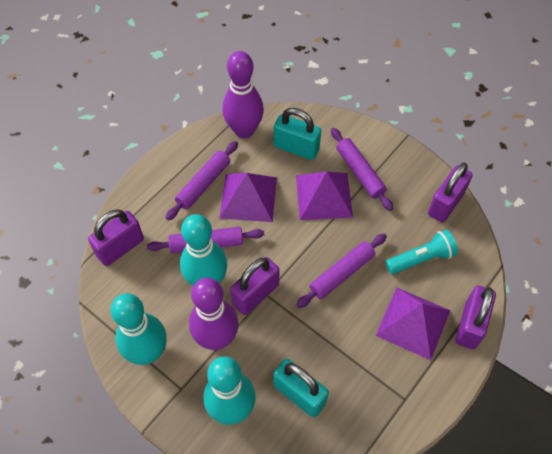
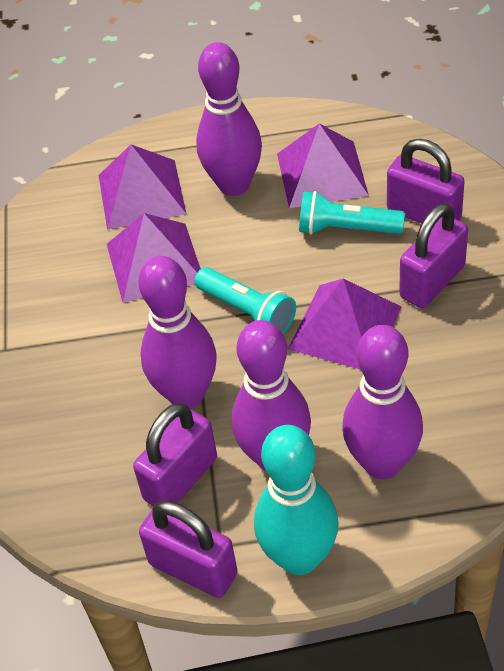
purple bowling pin: [189,278,239,350] [222,51,264,138] = 2 -> [139,256,217,408] [196,42,262,196] [232,320,311,471] [342,325,423,479] = 4
purple pyramid: [219,173,277,222] [296,171,353,220] [376,288,450,360] = 3 -> [99,145,186,230] [107,213,201,303] [277,123,369,208] [288,278,401,370] = 4
purple rolling pin: [147,227,264,253] [166,141,238,221] [296,234,387,308] [331,128,393,211] = 4 -> none = 0
turquoise bowling pin: [110,293,167,365] [180,214,227,286] [203,356,256,425] = 3 -> [254,425,339,575] = 1
turquoise flashlight: [386,230,458,274] = 1 -> [194,267,296,334] [299,191,405,235] = 2
turquoise padlock: [273,359,329,417] [274,108,321,160] = 2 -> none = 0

